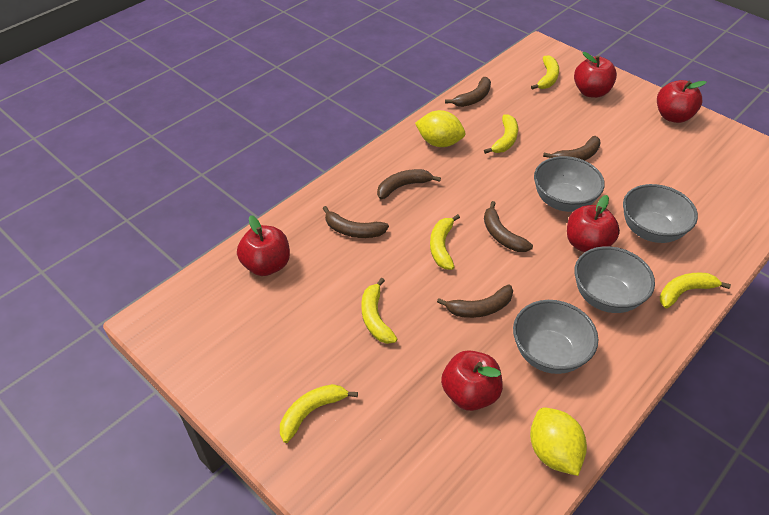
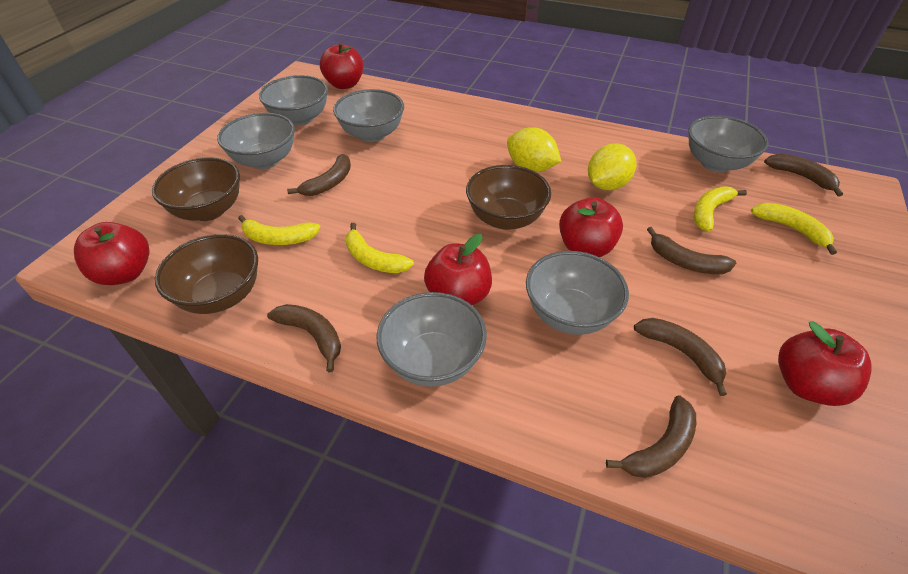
brown bowl: none = 0 -> [152,158,240,221] [155,234,258,314] [466,165,551,230] = 3
grey bowl: [513,300,598,374] [534,156,605,212] [574,246,655,313] [623,184,698,243] = 4 -> [217,113,295,169] [259,75,328,126] [333,89,404,142] [377,292,487,387] [526,251,629,335] [688,115,769,172] = 6
yellow banana: [280,384,358,443] [361,278,397,344] [430,214,460,270] [484,114,518,154] [531,55,559,90] [660,272,731,308] = 6 -> [238,215,320,245] [345,223,414,273] [694,186,747,232] [751,203,837,255] = 4

